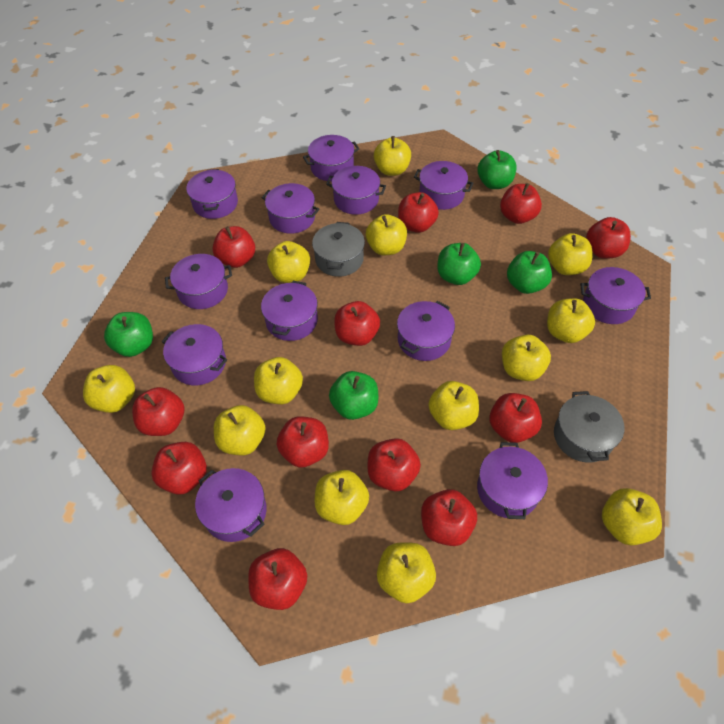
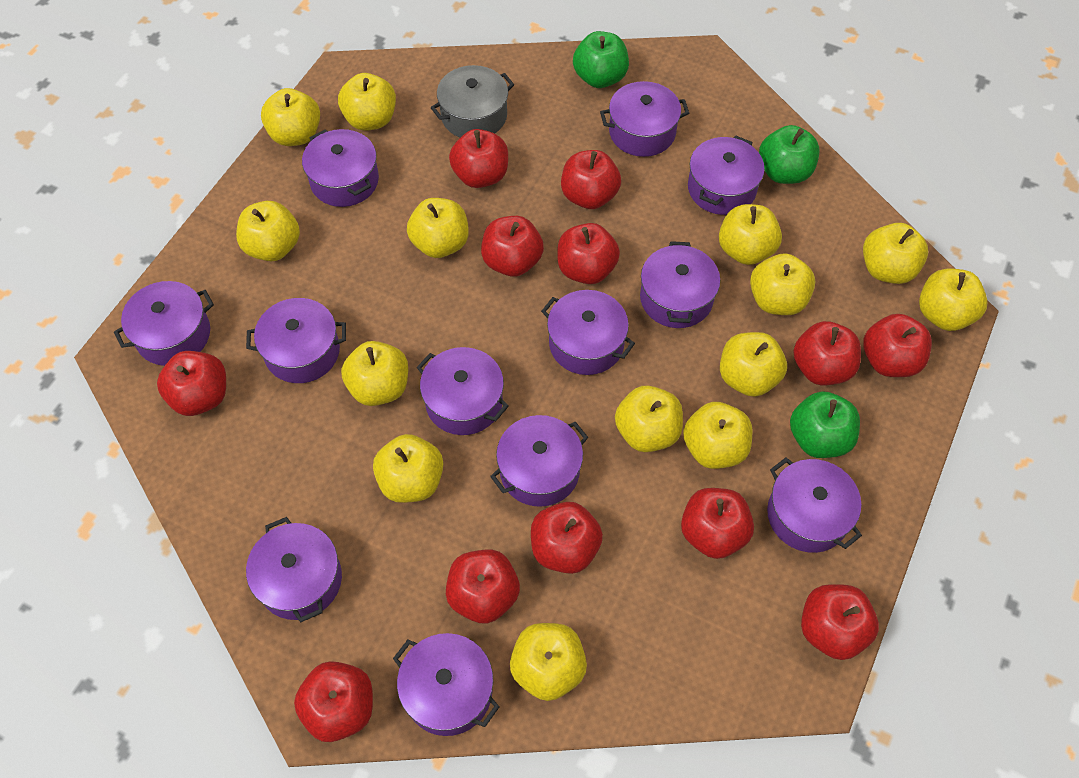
green apple: [104,312,153,357] [329,371,378,420] [437,243,481,285] [477,150,516,189] [507,251,552,294] = 5 -> [573,31,629,88] [759,125,820,184] [790,391,860,458] = 3
grey pot: [312,222,365,277] [554,391,624,463] = 2 -> [431,65,514,138] = 1
yellow apple: [83,365,135,413] [214,405,266,455] [254,357,303,404] [267,241,310,283] [315,470,369,525] [366,214,407,255] [374,136,411,176] [377,542,436,603] [428,381,479,430] [502,335,551,381] [547,298,595,343] [548,233,593,275] [602,488,662,545] = 13 -> [236,201,300,261] [261,88,320,146] [338,73,396,131] [341,341,408,406] [373,434,443,503] [407,198,469,258] [510,623,587,701] [615,385,683,452] [683,402,752,469] [719,204,782,265] [720,332,787,397] [750,253,815,315] [863,223,928,284] [919,268,987,331] = 14

